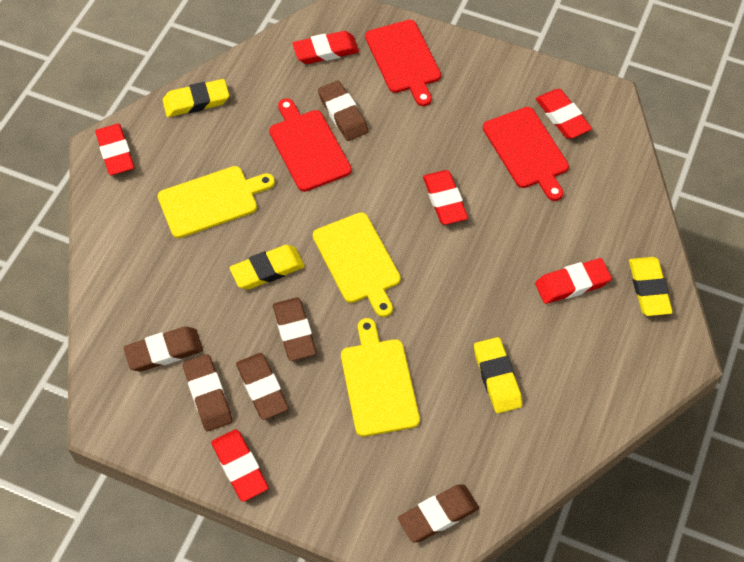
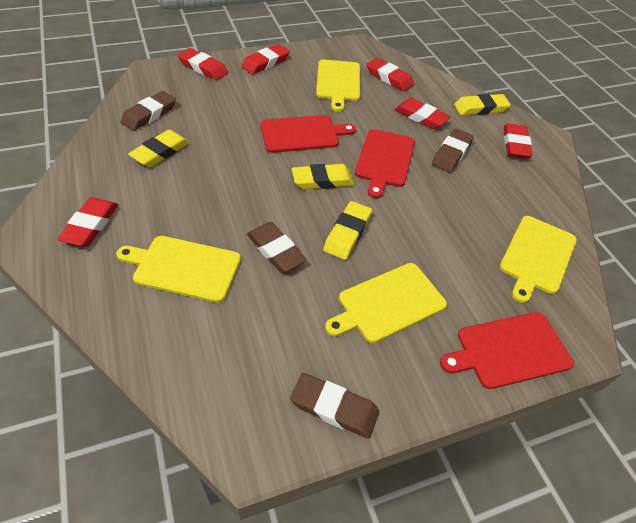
brown eraser: [124,327,203,371] [183,354,233,432] [236,353,289,420] [273,297,316,361] [318,81,368,141] [398,484,479,543] = 6 -> [120,91,176,131] [247,222,307,273] [290,373,379,439] [432,128,474,173] = 4
yellow cutting board: [157,166,275,238] [313,212,401,317] [341,318,420,437] = 3 -> [116,236,241,303] [316,60,360,112] [325,263,447,343] [500,216,577,303] = 4

